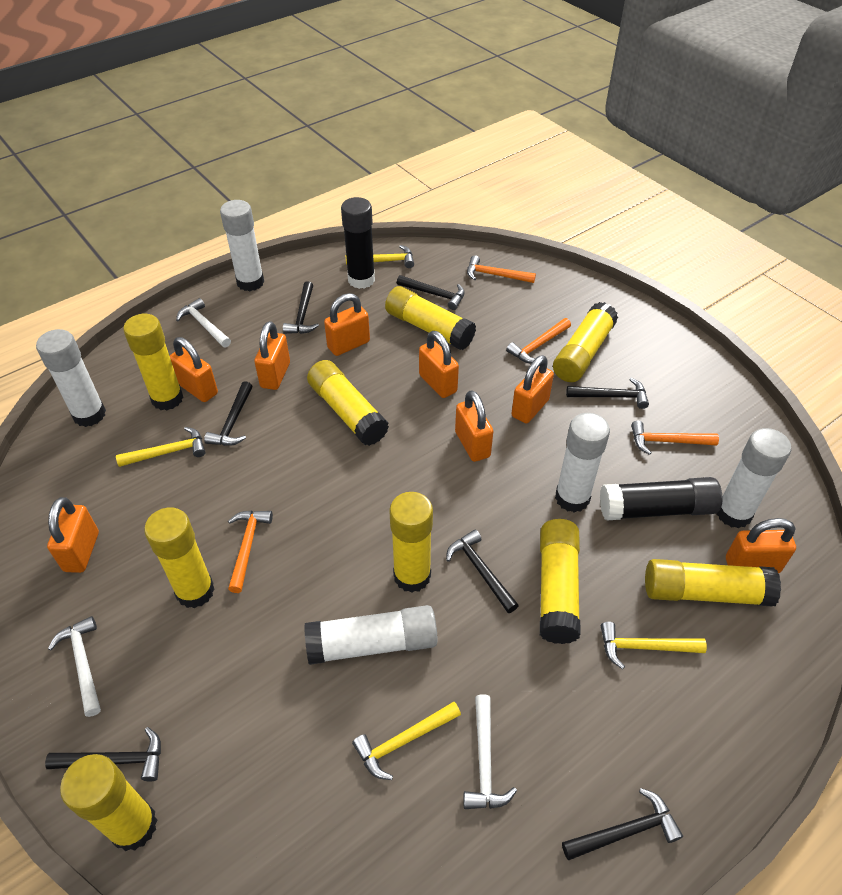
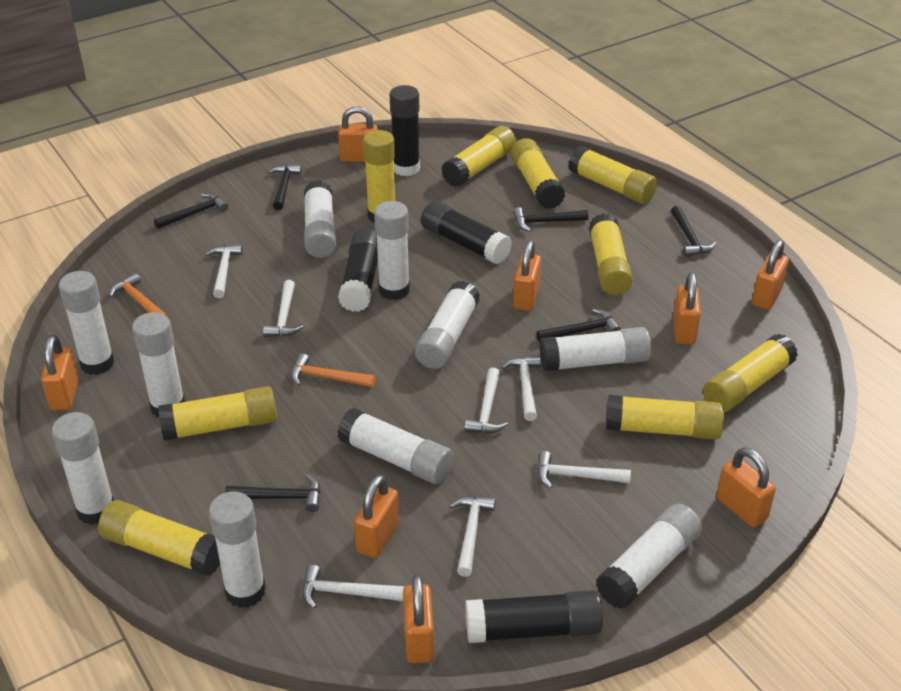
black glue stick: [341,197,375,289] [600,477,722,520] = 2 -> [338,228,378,312] [390,85,420,176] [421,201,512,264] [465,590,603,643] = 4
black hammer: [45,727,161,782] [204,381,252,446] [283,281,319,334] [397,275,465,310] [446,529,519,613] [562,788,683,860] [566,378,649,409] = 7 -> [154,193,229,229] [225,474,320,512] [268,164,302,210] [513,207,589,231] [537,309,621,342] [671,206,716,257] = 6
orange hammer: [228,511,273,593] [467,255,536,283] [506,318,571,363] [631,421,719,455] = 4 -> [109,273,168,317] [291,353,376,387] = 2
white glue stick: [36,329,106,427] [220,200,264,291] [304,605,438,665] [555,413,610,513] [716,428,791,529] = 5 -> [52,412,114,525] [59,271,115,375] [132,312,185,417] [209,491,266,608] [304,181,336,258] [337,408,453,484] [374,201,410,300] [415,281,480,369] [540,327,651,372] [596,504,702,609] = 10
white hammer: [48,616,101,717] [176,298,231,347] [463,694,517,809] = 3 -> [205,244,243,298] [263,280,303,337] [302,565,404,608] [449,496,495,577] [464,368,508,433] [501,355,541,421] [537,451,631,488] = 7
yellow hammer: [116,427,206,467] [345,245,414,268] [352,702,461,780] [601,622,707,669] = 4 -> none = 0

